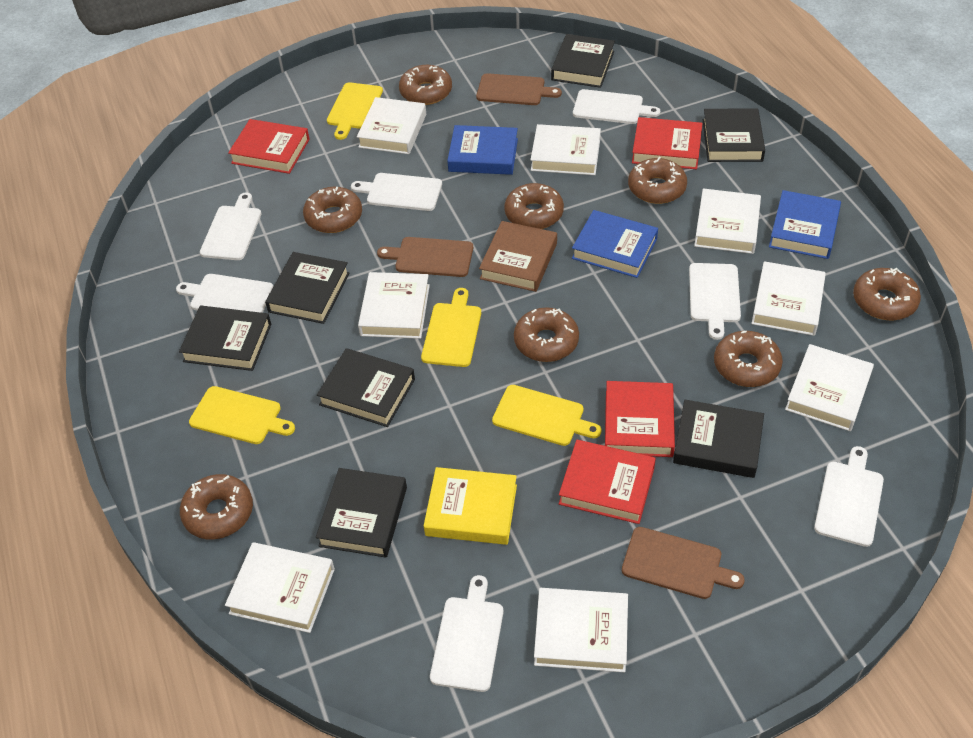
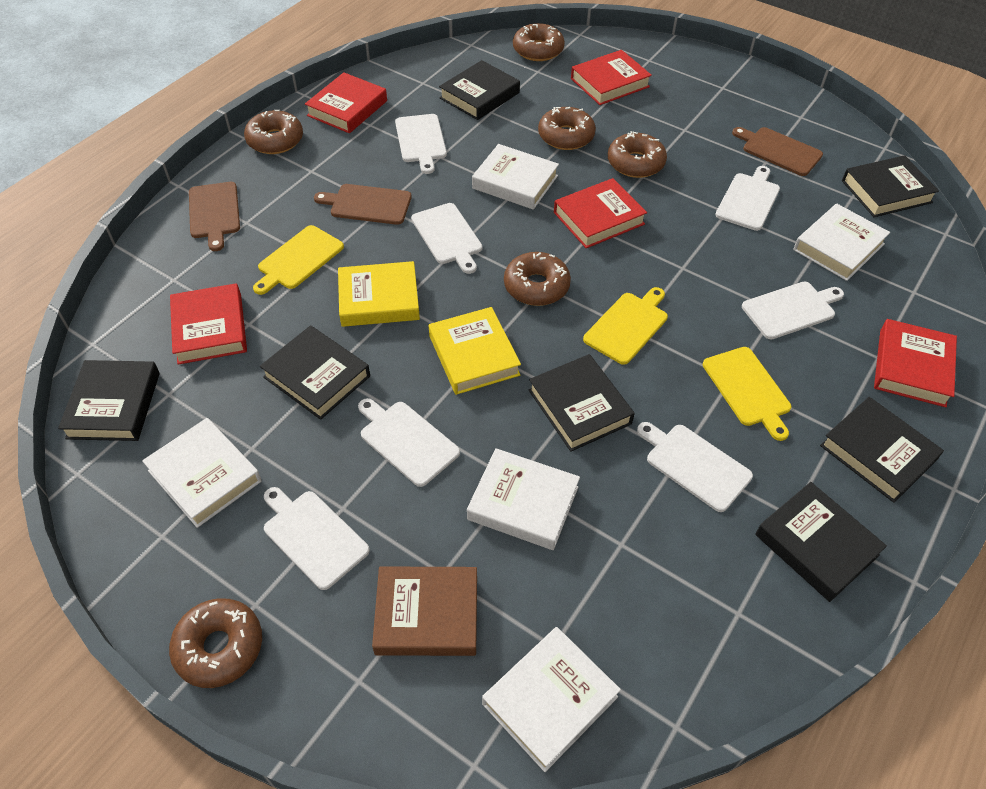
blue book: [447,125,518,175] [572,210,658,278] [769,190,841,259] = 3 -> none = 0
brown donut: [180,474,253,540] [303,187,362,233] [399,65,452,105] [504,183,564,229] [514,307,579,362] [628,157,687,204] [714,331,783,387] [853,268,921,320] = 8 -> [169,598,262,688] [244,110,303,154] [504,252,571,306] [513,23,565,61] [538,107,596,150] [608,131,667,178] = 6
red book: [228,119,310,174] [559,440,656,524] [605,381,675,457] [632,117,703,169] = 4 -> [170,283,247,365] [305,72,387,133] [554,178,647,248] [571,50,652,105] [874,319,957,407] = 5
white book: [225,542,335,633] [357,97,426,154] [358,272,430,339] [530,124,601,175] [534,588,628,672] [694,188,761,254] [751,261,826,336] [785,344,874,431] = 8 -> [142,418,262,528] [467,448,580,550] [472,144,559,210] [482,627,621,772] [793,203,890,281] = 5
yellow book: [424,467,517,545] = 1 -> [338,261,420,327] [429,307,521,395] = 2
yellow cutting board: [189,386,295,444] [327,82,383,140] [421,288,481,367] [492,385,601,446] = 4 -> [253,225,344,295] [583,287,668,365] [703,347,791,441] = 3

